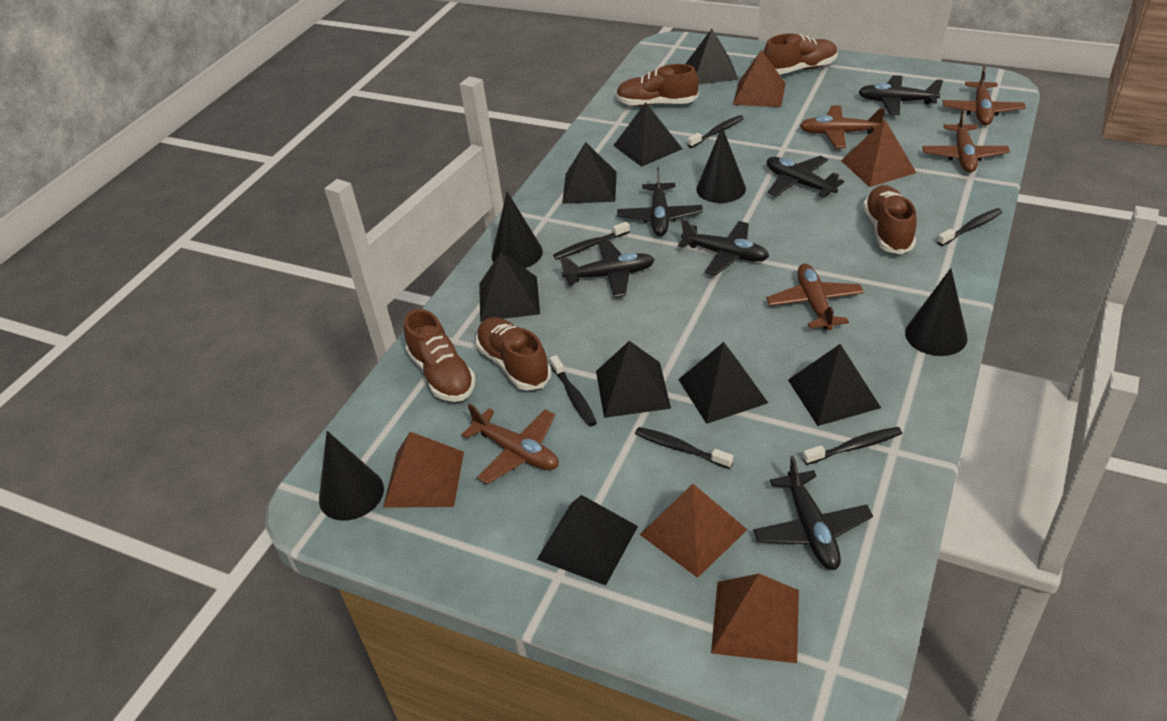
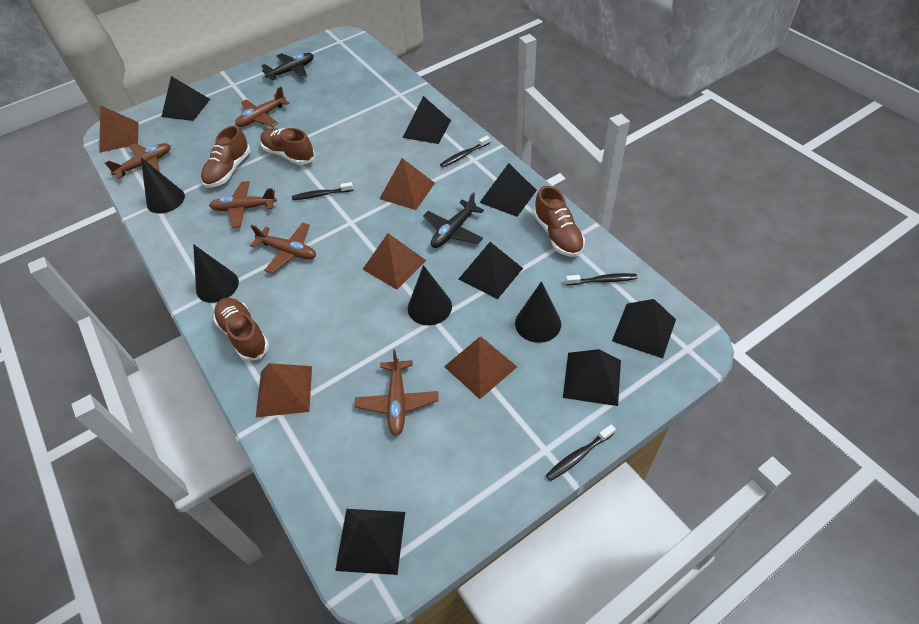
black plane: [560,240,655,298] [617,167,703,236] [678,219,769,276] [753,456,873,570] [767,156,844,197] [858,75,943,115] = 6 -> [261,53,314,80] [423,192,484,248] = 2
black pyramid: [479,252,540,322] [537,495,638,585] [562,142,617,204] [596,341,671,418] [613,102,682,167] [678,342,768,424] [686,29,738,84] [788,344,881,426] = 8 -> [161,76,210,121] [335,509,405,575] [403,96,451,144] [459,242,523,299] [479,163,537,217] [563,349,621,406] [612,299,676,358] = 7
black toothbrush: [550,355,597,427] [553,222,630,260] [635,427,733,469] [688,115,744,148] [803,427,902,465] [937,208,1003,246] = 6 -> [292,182,353,200] [440,136,490,168] [546,424,616,481] [566,273,637,285] = 4
brown shoe: [404,309,476,402] [476,317,551,390] [616,64,699,106] [764,33,838,75] [863,185,917,254] = 5 -> [201,126,251,188] [213,298,269,361] [260,128,315,165] [534,186,585,257] = 4

